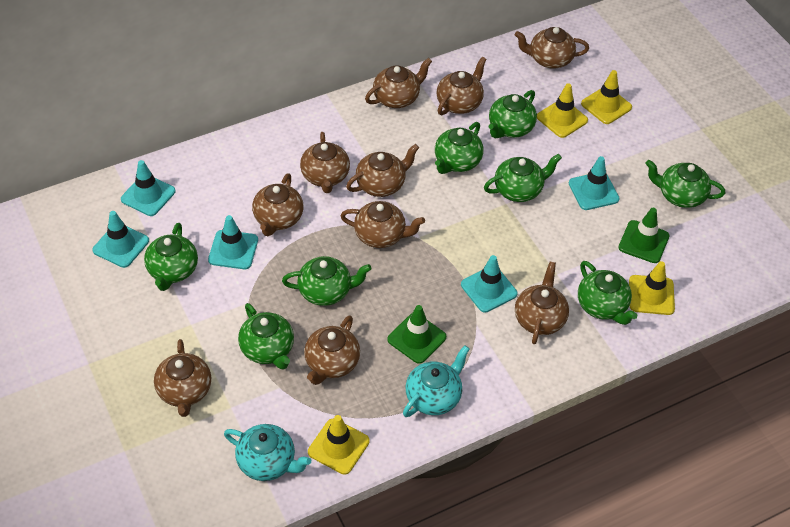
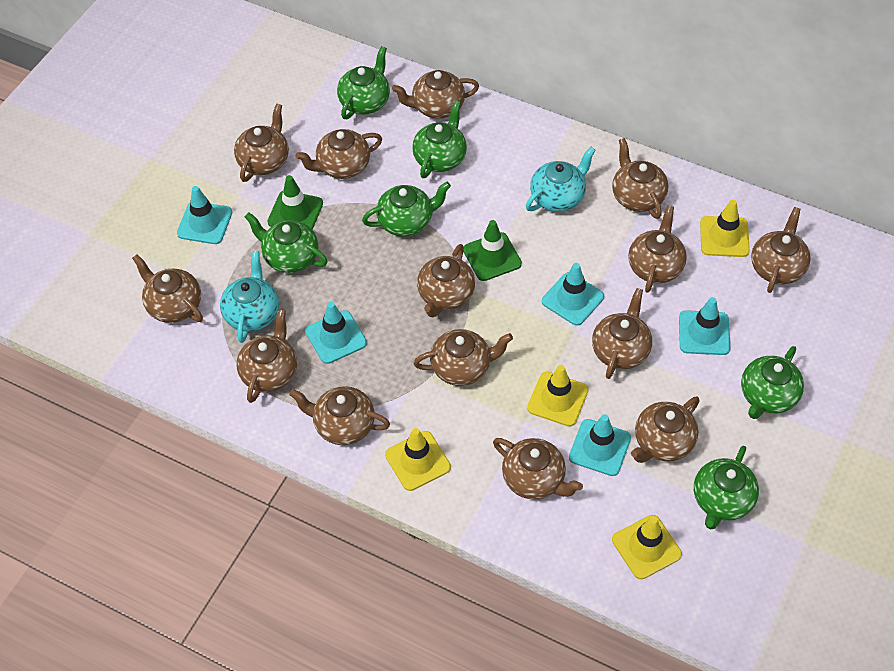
brown teapot: [154,339,211,417] [252,173,304,236] [300,132,350,193] [304,315,360,385] [341,201,425,248] [346,144,419,197] [365,58,432,108] [437,57,486,115] [515,27,589,69] [515,262,569,344] = 10 -> [132,254,203,323] [234,103,289,182] [236,309,297,403] [289,386,390,445] [296,129,382,179] [392,70,479,119] [414,329,513,386] [417,244,475,318] [493,438,583,500] [592,288,652,379] [612,138,668,219] [628,205,687,293] [631,397,699,463] [751,207,811,293] = 14
green teapot: [144,223,198,291] [238,303,294,370] [282,256,371,306] [435,122,484,174] [484,154,562,202] [489,90,537,138] [578,261,637,325] [645,160,725,208] = 8 -> [245,212,327,273] [337,46,390,119] [362,182,451,237] [412,100,467,178] [694,446,759,529] [741,346,804,419] = 6

